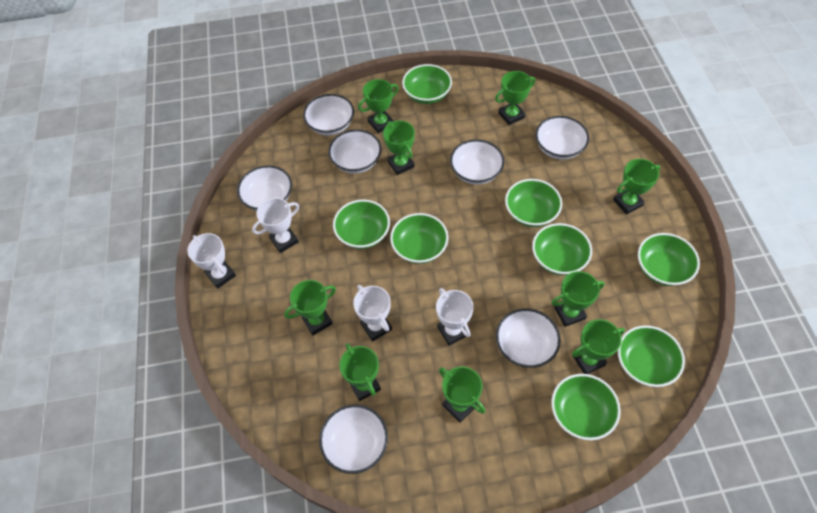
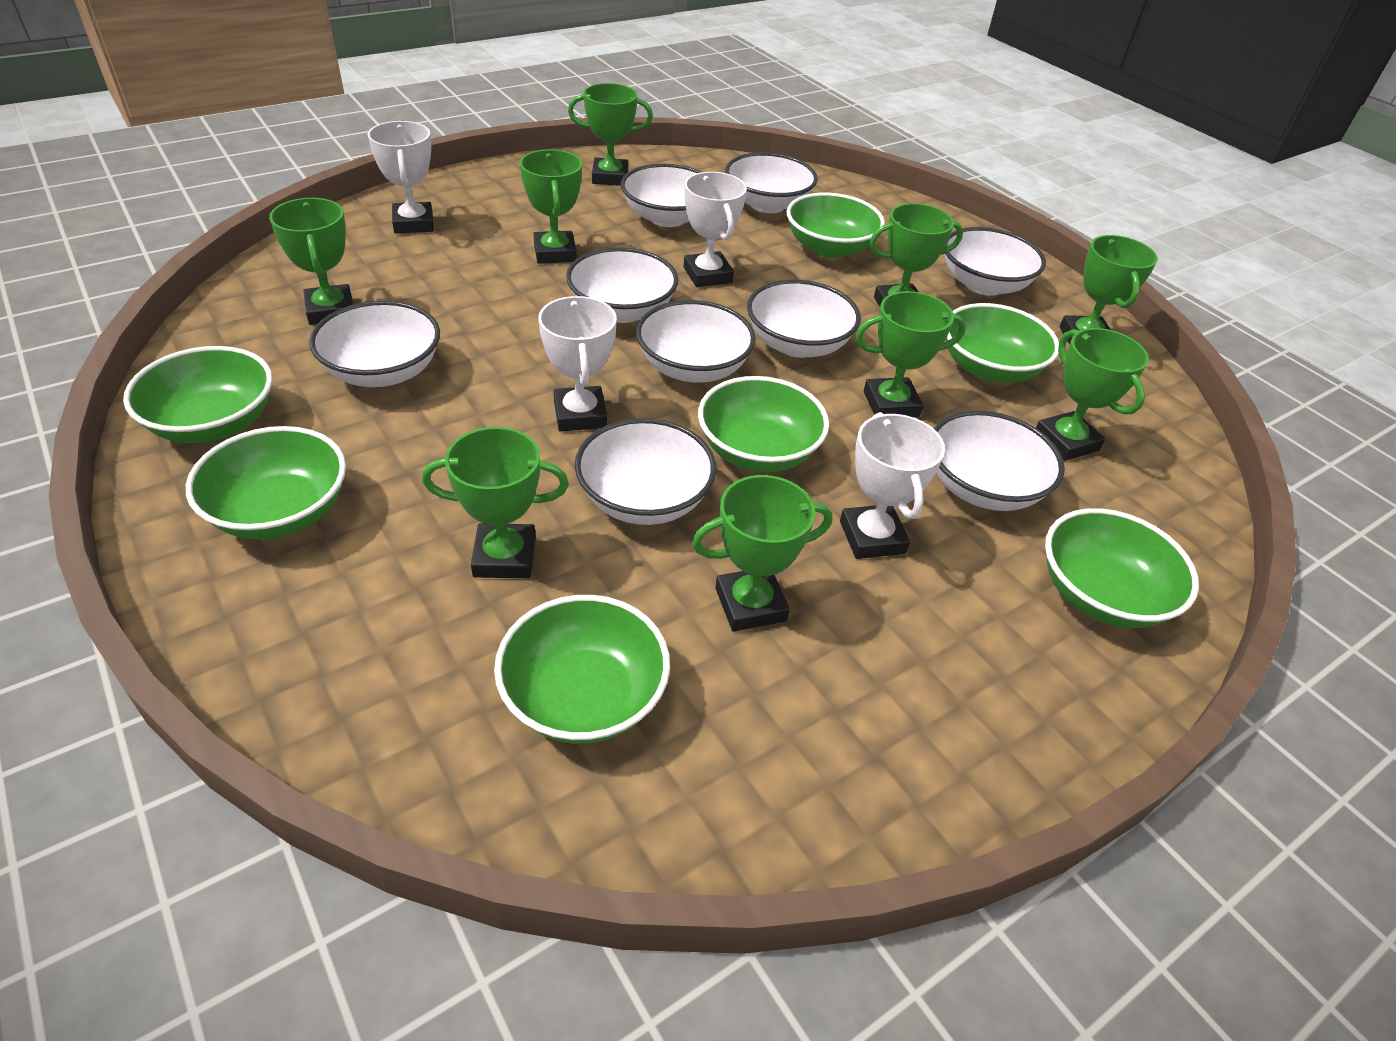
green bowl: [333,200,390,249] [390,213,449,264] [402,64,452,104] [505,179,562,227] [532,223,592,275] [551,374,621,440] [618,325,685,387] [638,233,700,286] = 8 -> [123,346,273,443] [186,426,346,539] [494,595,670,744] [698,376,829,472] [787,193,885,258] [946,303,1059,383] [1045,508,1199,628] = 7
white bowl: [237,165,292,211] [303,94,354,135] [319,404,388,474] [328,129,382,174] [450,139,505,185] [496,308,561,368] [535,116,589,160] = 7 -> [309,301,440,387] [566,247,678,323] [575,418,716,525] [621,164,701,227] [636,300,756,383] [725,152,818,213] [747,280,861,358] [934,411,1065,511] [945,227,1046,296] = 9

